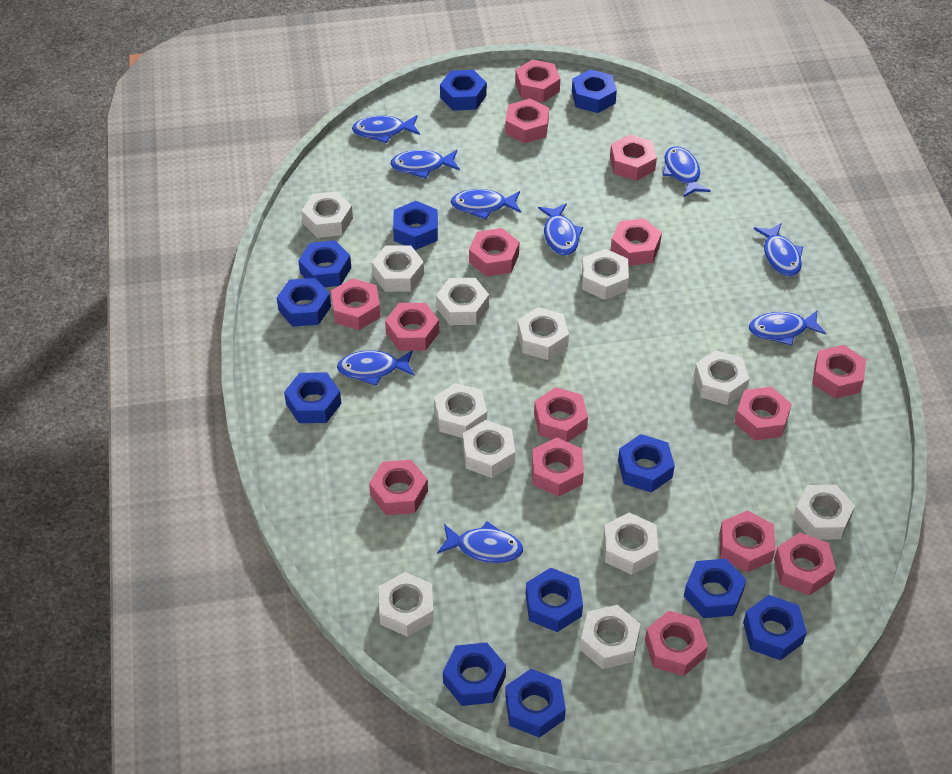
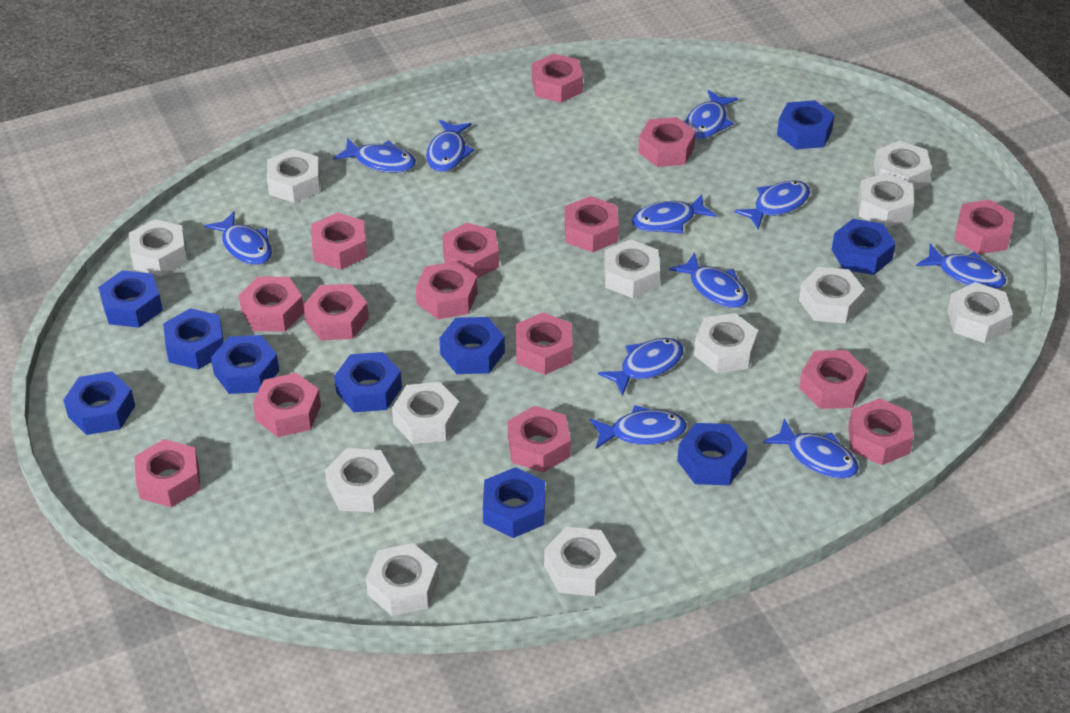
blue fish: [337,350,415,386] [352,115,420,143] [390,150,460,179] [437,521,523,563] [451,189,521,219] [538,203,583,256] [663,147,711,198] [749,310,826,346] [754,223,803,276] = 9 -> [205,211,272,265] [334,138,416,173] [426,120,475,172] [590,405,687,449] [598,338,683,396] [632,194,717,234] [669,252,748,308] [685,90,738,139] [734,180,810,230] [763,418,859,479] [916,244,1006,289] = 11
blue nut: [277,278,331,327] [284,372,341,423] [298,240,351,287] [393,201,438,250] [440,70,487,111] [443,642,506,706] [505,669,566,738] [526,568,583,632] [572,69,617,113] [618,434,675,493] [684,559,746,618] [743,595,807,661] = 12 -> [63,371,135,435] [98,270,163,328] [163,308,224,370] [211,335,279,394] [334,352,402,412] [439,317,505,374] [483,467,545,538] [677,423,748,485] [777,100,835,149] [832,219,896,275] = 10

